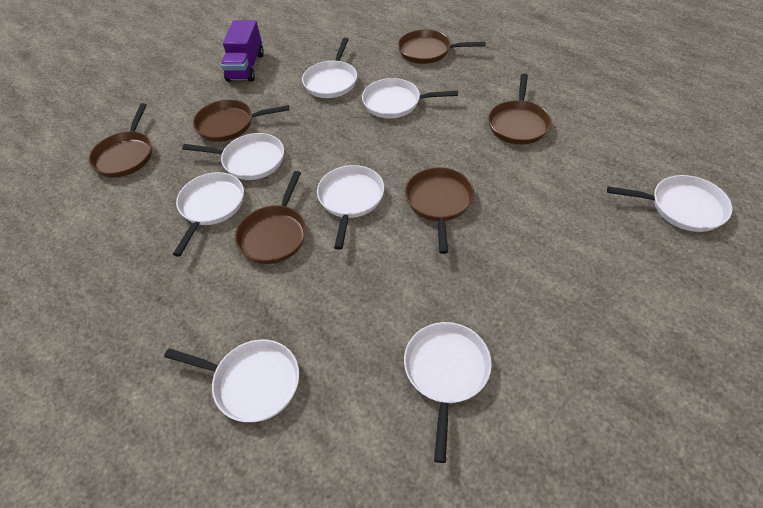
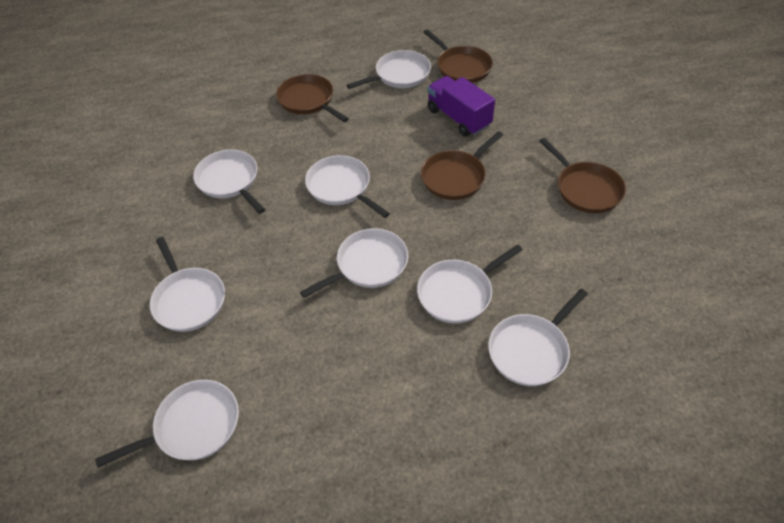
brown pan: [88,103,152,178] [193,100,289,142] [235,171,306,264] [398,30,486,64] [405,167,474,254] [488,73,551,145] = 6 -> [276,74,349,122] [421,131,503,200] [423,29,493,83] [539,138,626,213] = 4

